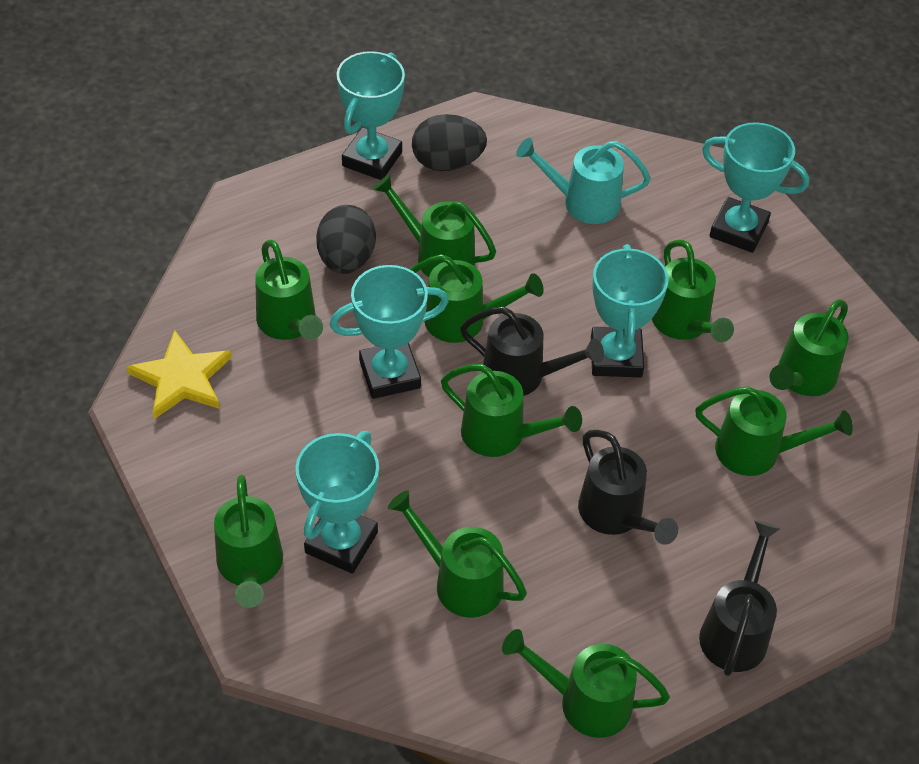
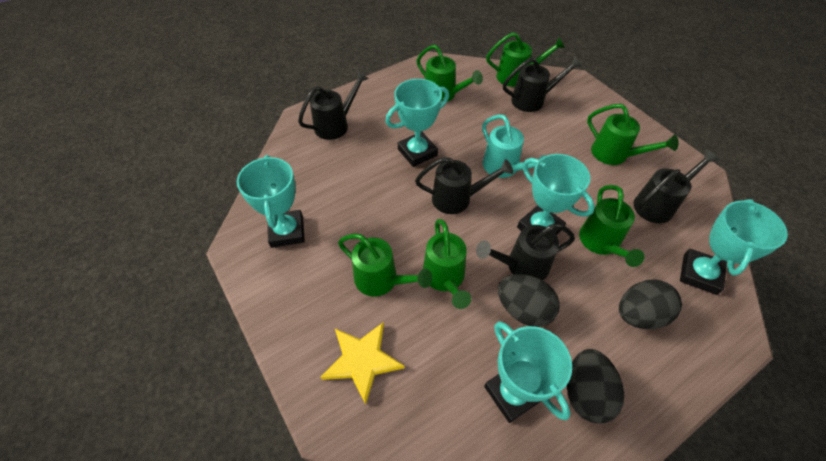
black egg: [316,205,376,274] [412,114,487,171] = 2 -> [498,274,560,327] [567,349,624,424] [619,280,682,329] = 3
black watering can: [460,306,604,396] [578,430,678,545] [699,520,781,676] = 3 -> [298,70,368,140] [415,157,513,214] [476,223,575,280] [503,56,582,112] [634,149,719,223] = 5
green watering can: [214,475,283,608] [255,240,323,340] [373,174,496,277] [388,490,527,618] [410,254,544,343] [441,364,582,457] [502,629,670,738] [652,240,734,342] [696,386,853,476] [769,299,849,396] = 10 -> [338,233,432,296] [417,45,483,102] [423,219,471,309] [486,32,565,87] [579,185,644,267] [587,104,679,165] = 6

